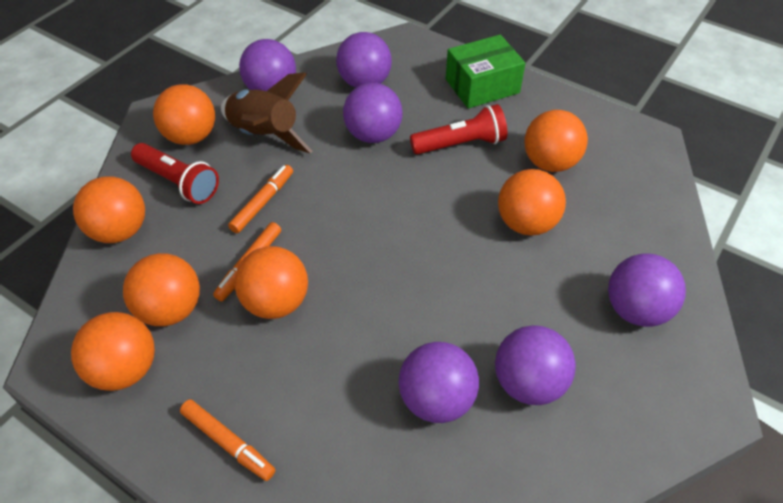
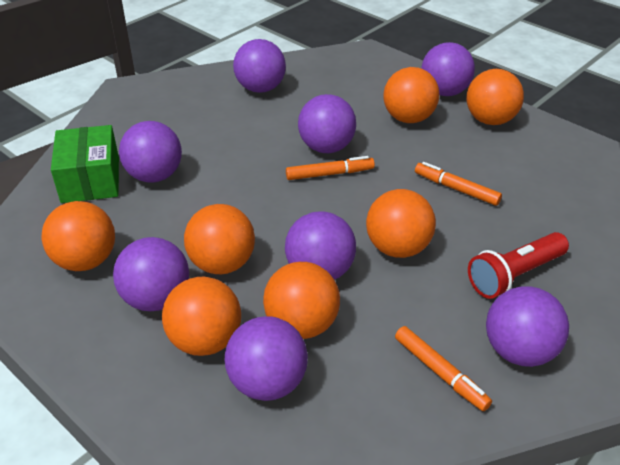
brown rocket: [221,72,312,153] = 1 -> none = 0
purple ball: [239,39,296,91] [336,32,392,88] [343,83,403,143] [399,342,479,423] [495,325,576,405] [608,253,686,327] = 6 -> [113,237,189,311] [119,121,182,183] [225,316,308,401] [233,39,286,93] [285,211,356,280] [298,94,356,153] [421,42,475,96] [486,286,569,367] = 8
red flashlight: [131,143,219,204] [410,104,507,154] = 2 -> [468,232,569,299] = 1

